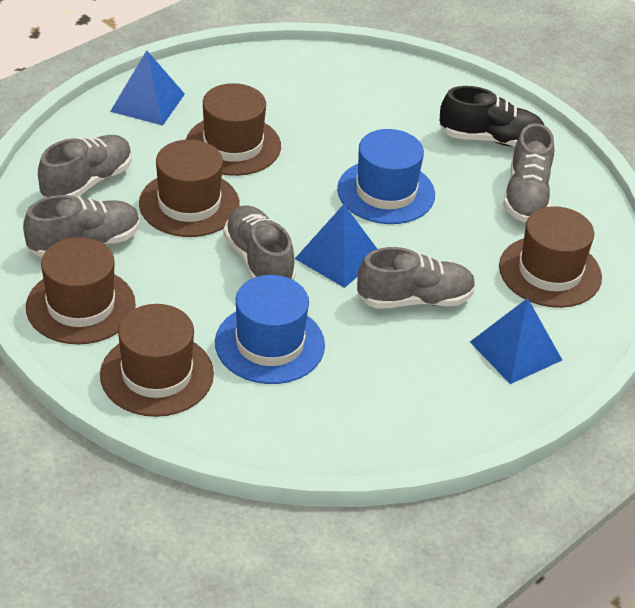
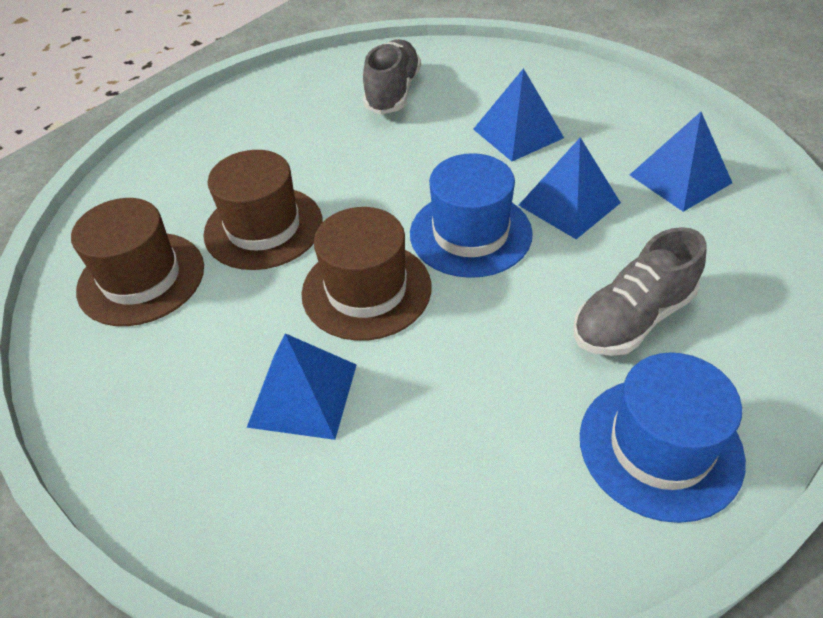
black shoe: [440,86,545,147] = 1 -> none = 0
blue pyramid: [110,50,185,125] [295,204,377,288] [470,298,562,384] = 3 -> [247,333,356,440] [473,68,564,161] [519,137,621,239] [630,112,732,212] = 4
brown hat: [26,237,136,344] [100,304,214,417] [139,140,240,237] [186,83,281,176] [499,206,602,308] = 5 -> [71,198,204,326] [203,150,322,270] [301,207,431,341] = 3
grey shoe: [23,195,140,257] [38,135,132,198] [224,205,296,280] [357,247,476,309] [503,123,554,222] = 5 -> [363,39,421,114] [574,227,706,356] = 2

